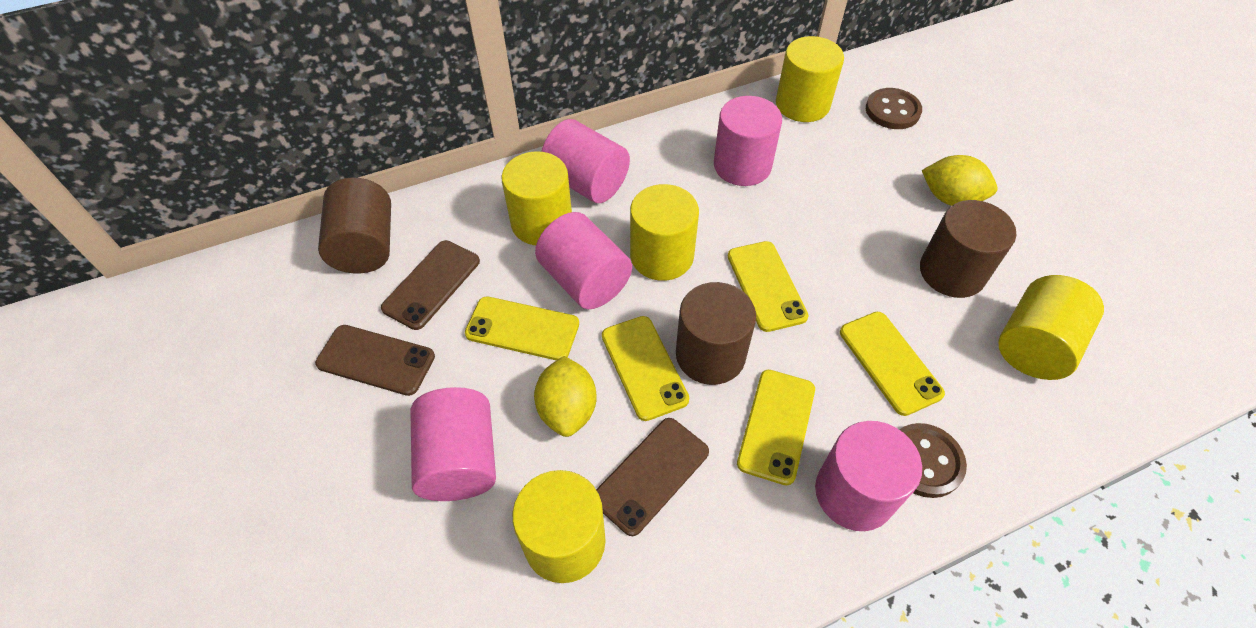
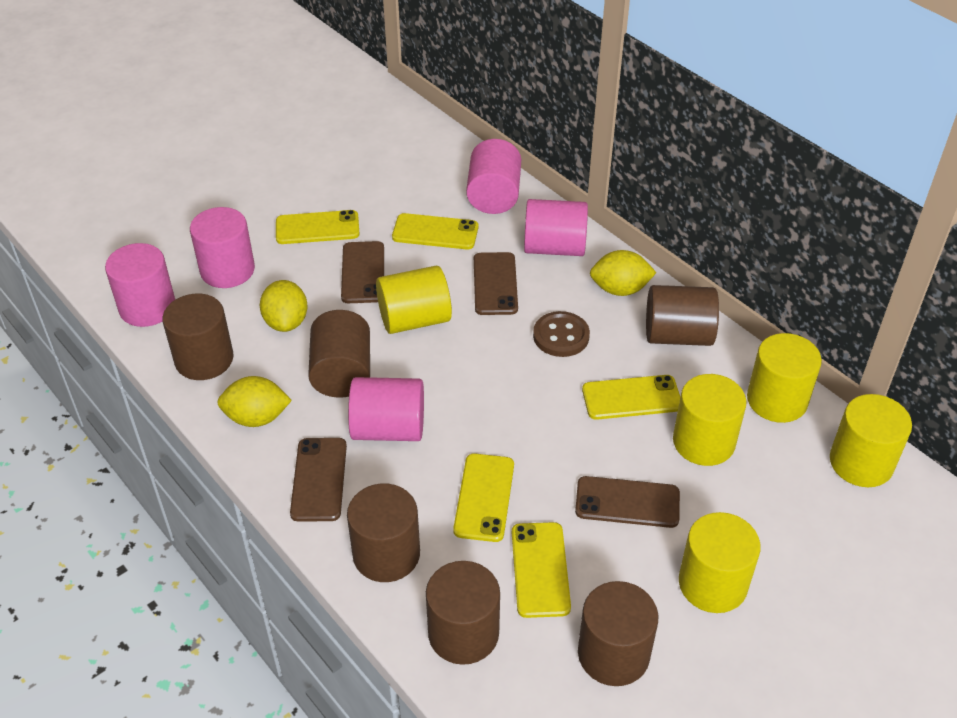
brown button: [866,88,922,129] [899,423,967,498] = 2 -> [533,311,590,357] = 1
brown cylinder: [318,178,391,273] [676,282,756,385] [920,200,1016,298] = 3 -> [162,294,234,380] [308,310,370,398] [347,483,420,582] [426,561,500,665] [578,581,659,686] [646,285,719,346] = 6
brown phone: [315,325,435,396] [381,240,480,330] [596,418,709,536] = 3 -> [290,438,347,522] [341,241,384,303] [474,252,518,315] [575,476,680,528] = 4
yellow lemon: [534,356,597,437] [922,155,997,206] = 2 -> [217,376,292,427] [260,280,308,332] [590,250,657,296] = 3

